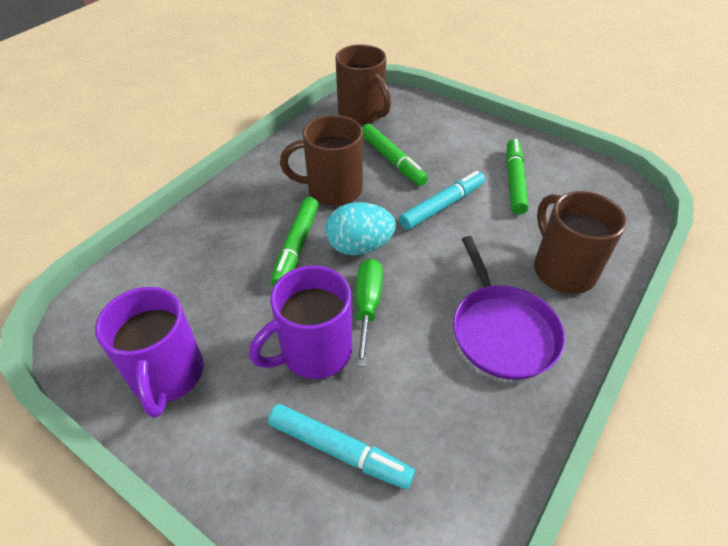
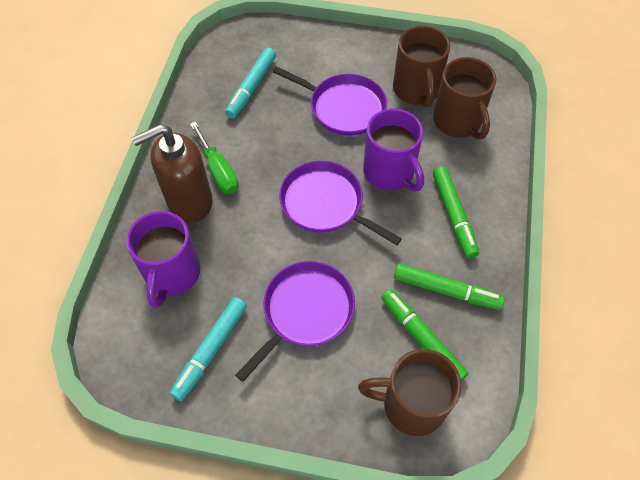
brown soap dispenser: none = 0 -> [132,124,213,222] = 1
purple pan: [453,236,565,380] = 1 -> [235,261,355,382] [273,66,387,136] [279,161,402,245] = 3
turquoise egg: [325,202,396,255] = 1 -> none = 0

